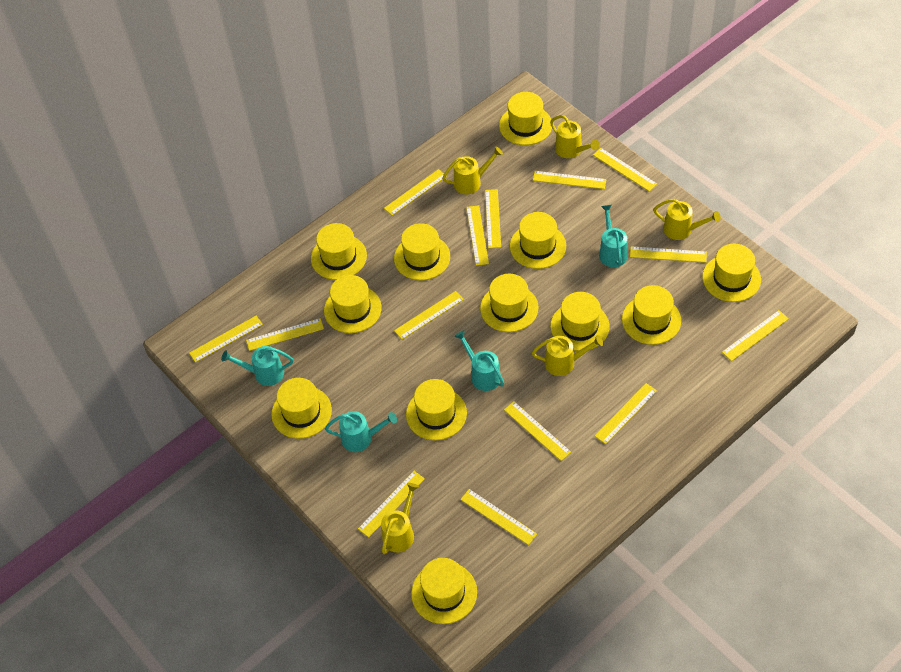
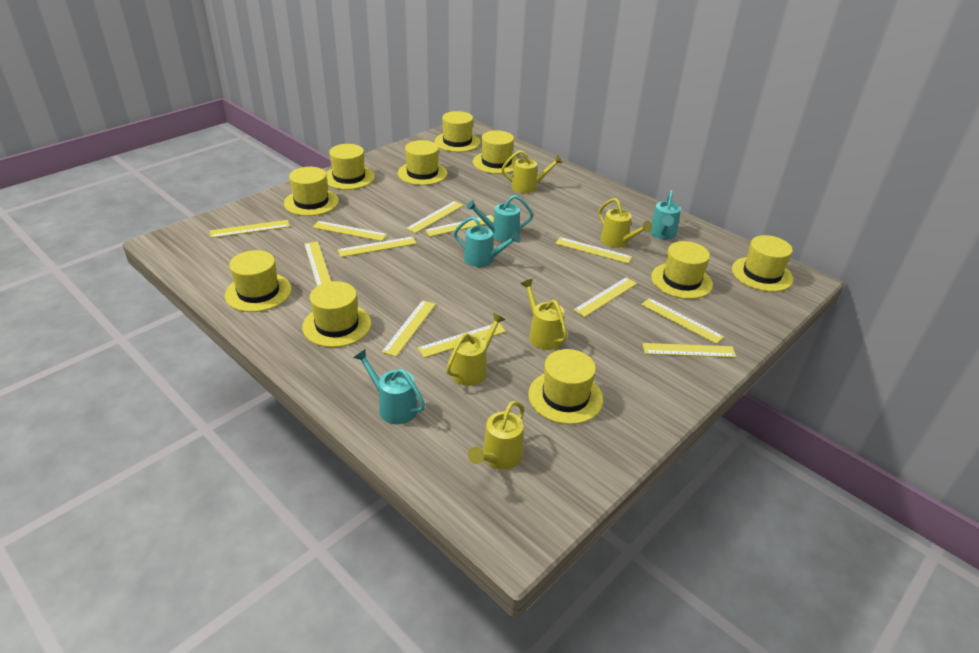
yellow hat: [271,378,332,439] [311,223,367,280] [324,275,381,333] [394,223,450,281] [406,379,467,440] [411,558,477,624] [480,274,538,332] [499,92,552,145] [510,212,566,269] [550,292,610,351] [622,285,681,345] [702,244,761,302] = 12 -> [225,250,292,312] [284,167,339,216] [302,281,371,347] [326,144,375,190] [398,140,448,185] [435,111,480,152] [473,131,519,174] [528,349,603,424] [651,241,713,299] [732,235,793,292] = 10
yellow ruler: [189,316,263,363] [246,318,324,351] [358,471,425,538] [384,169,447,215] [394,291,464,339] [460,489,537,545] [466,205,489,266] [485,189,501,248] [504,401,571,461] [533,171,607,189] [593,148,657,191] [595,383,657,444] [630,246,707,263] [722,310,789,361] = 14 -> [210,220,290,238] [304,241,331,286] [313,221,387,241] [338,236,417,257] [382,300,436,357] [406,201,464,233] [418,323,506,358] [425,215,494,237] [555,237,632,264] [573,277,637,317] [641,298,724,344] [642,343,736,358] = 12

